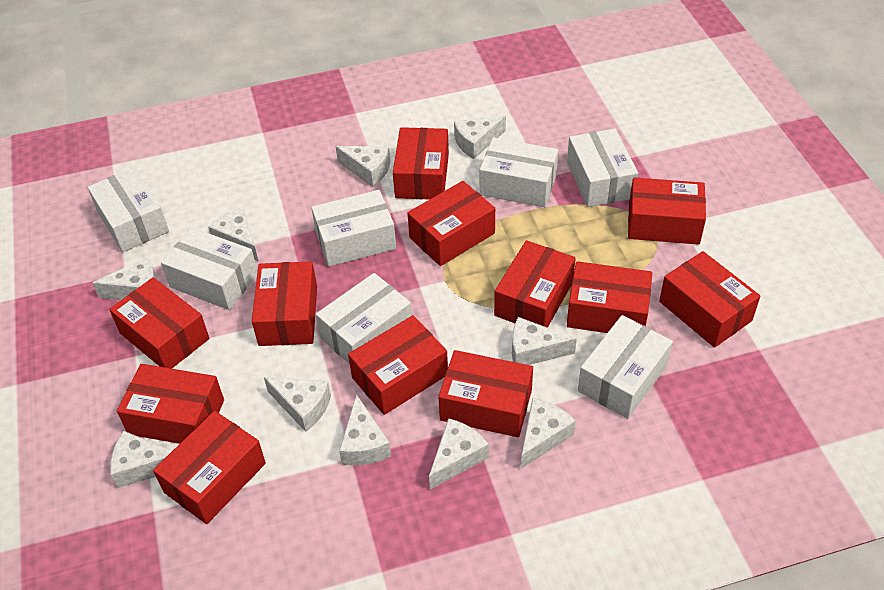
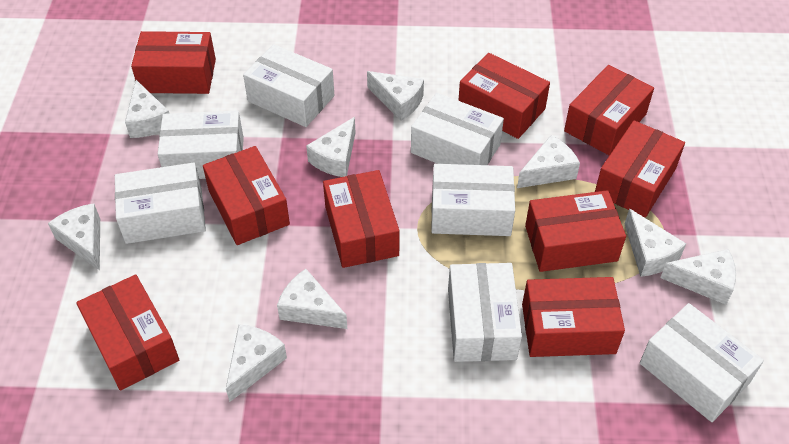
red box: [109,277,209,369] [117,364,224,444] [153,411,266,524] [252,261,317,346] [348,315,448,415] [393,127,449,199] [407,181,495,266] [438,350,533,437] [494,240,576,328] [567,261,652,333] [628,177,706,245] [659,251,760,348] = 12 -> [76,274,179,391] [131,31,216,94] [203,146,290,245] [323,170,400,268] [458,53,550,139] [522,277,625,357] [525,190,626,272] [564,65,654,155] [595,120,685,217] = 9
white cheese: [93,257,157,300] [110,431,172,488] [208,207,258,261] [264,377,331,432] [335,146,390,187] [339,394,391,466] [429,418,489,489] [454,115,506,159] [512,317,577,365] [521,398,576,469] = 10 -> [48,203,100,270] [125,80,169,138] [226,324,287,402] [277,269,347,329] [306,117,356,177] [367,71,424,121] [517,135,580,188] [625,209,686,277] [660,249,736,305] = 9

